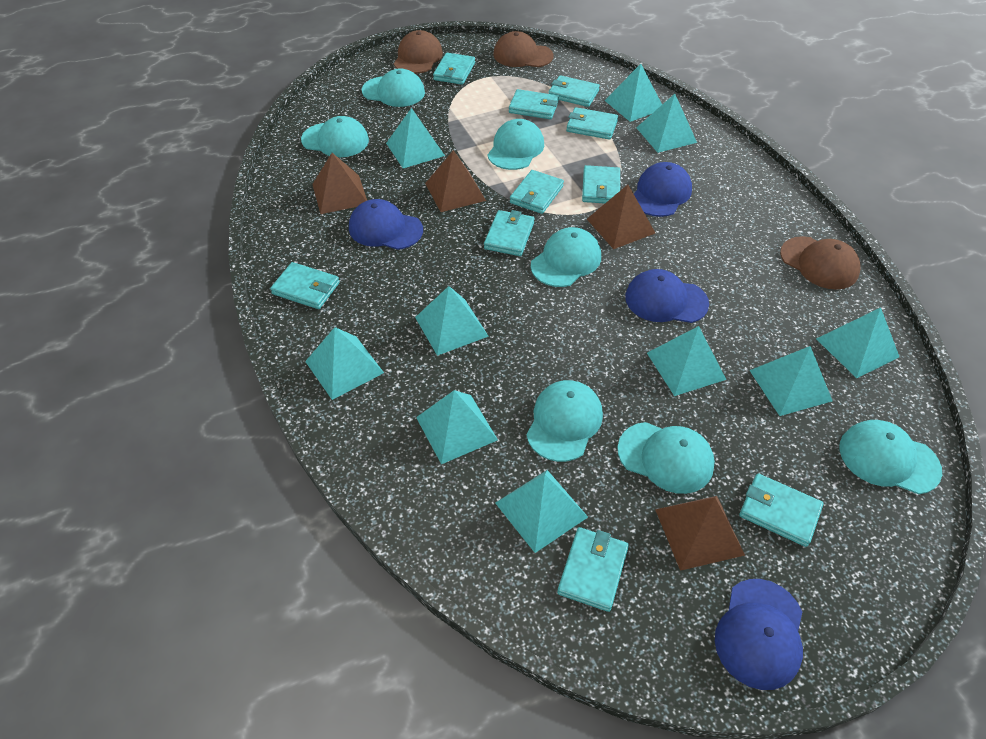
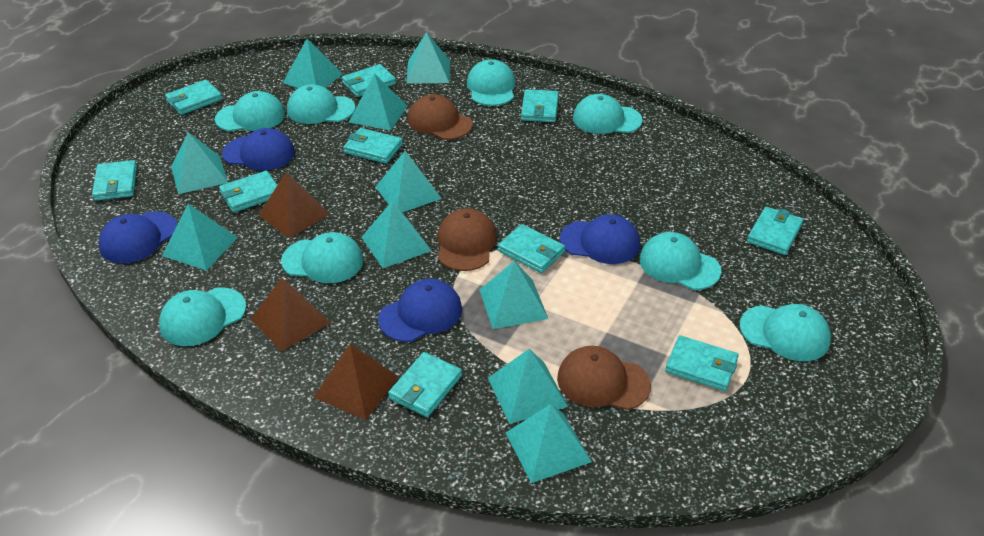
brown pyramid: [312,153,367,214] [425,150,486,212] [587,185,655,249] [655,496,745,571] = 4 -> [251,278,331,351] [258,172,330,238] [313,344,399,420] = 3
turquoise cap: [301,116,369,157] [362,68,425,107] [487,119,544,170] [526,380,603,462] [531,227,601,287] [617,422,715,494] [839,420,942,494] = 7 -> [159,287,246,346] [215,91,285,131] [281,232,364,283] [287,84,355,124] [467,59,516,106] [573,94,643,134] [639,232,721,290] [740,304,831,361] = 8

